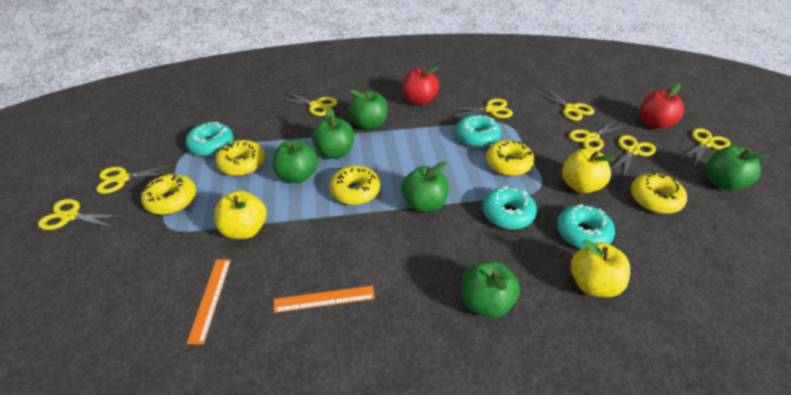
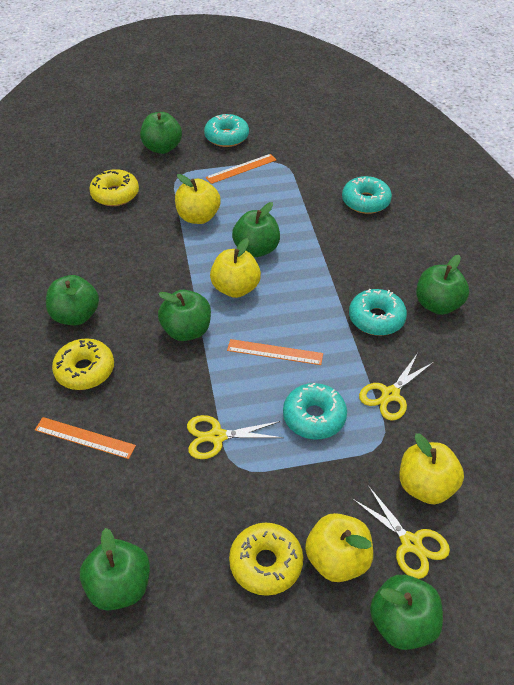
green apple: [273,139,318,183] [312,107,354,159] [348,89,388,130] [401,162,449,212] [462,261,520,318] [706,146,770,190] = 6 -> [46,275,99,325] [80,528,150,611] [140,112,182,154] [158,290,211,341] [232,202,280,257] [370,575,443,650] [416,255,469,315] = 7
orange ruler: [187,259,231,344] [274,286,375,313] = 2 -> [35,417,136,459] [205,154,276,184] [227,339,323,365] = 3
red apple: [402,67,439,105] [640,83,684,129] = 2 -> none = 0
yellow apple: [214,191,267,239] [562,149,615,193] [571,240,630,297] = 3 -> [175,174,221,224] [210,238,261,298] [305,513,373,582] [400,433,464,505] = 4
yellow donut: [141,174,196,215] [215,140,265,176] [330,166,380,205] [486,140,534,176] [631,172,687,214] = 5 -> [52,338,114,390] [89,169,139,206] [229,523,303,596] = 3
yellow scissors: [38,199,124,230] [96,164,174,194] [278,91,337,116] [449,99,513,118] [536,87,594,121] [569,120,627,151] [610,135,656,176] [680,128,730,166] = 8 -> [187,415,284,459] [353,486,450,579] [359,353,434,421] = 3

